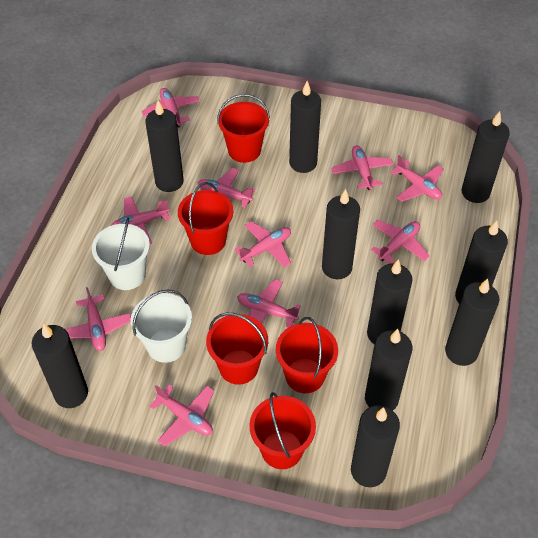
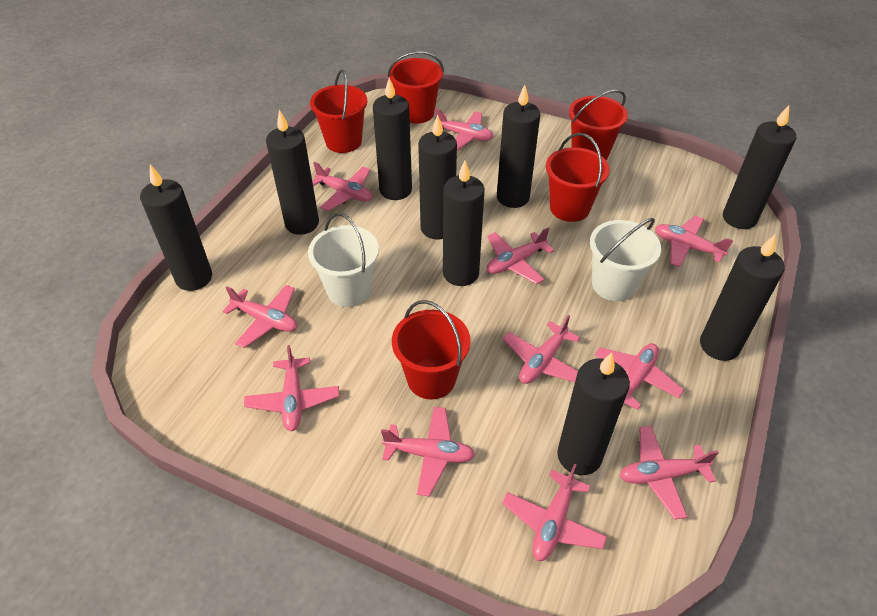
black candle: [32,323,88,408] [145,100,184,192] [289,81,321,173] [322,189,360,279] [351,405,400,487] [365,329,413,410] [367,259,412,345] [445,279,499,366] [455,221,508,304] [462,111,510,203] = 10 -> [140,165,212,291] [266,110,319,235] [373,78,412,200] [418,115,457,240] [443,161,485,286] [497,85,540,208] [557,353,630,475] [700,234,785,361] [723,105,796,229] = 9
pink plane: [65,287,131,351] [111,196,171,244] [141,88,199,128] [149,384,214,447] [198,168,255,208] [234,221,291,268] [237,279,301,327] [331,145,393,190] [371,220,430,264] [390,155,444,202] = 10 -> [222,285,297,348] [244,345,339,431] [312,162,372,211] [381,407,475,497] [432,108,494,151] [487,227,554,284] [502,464,607,561] [503,315,580,384] [594,343,684,410] [620,426,719,520] [655,216,733,267] = 11

